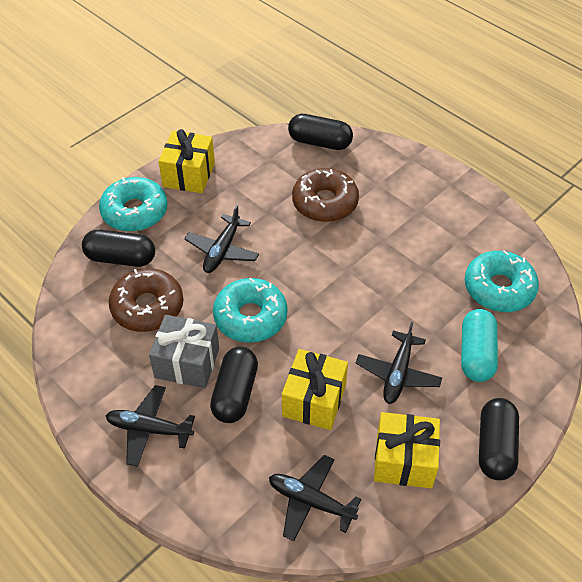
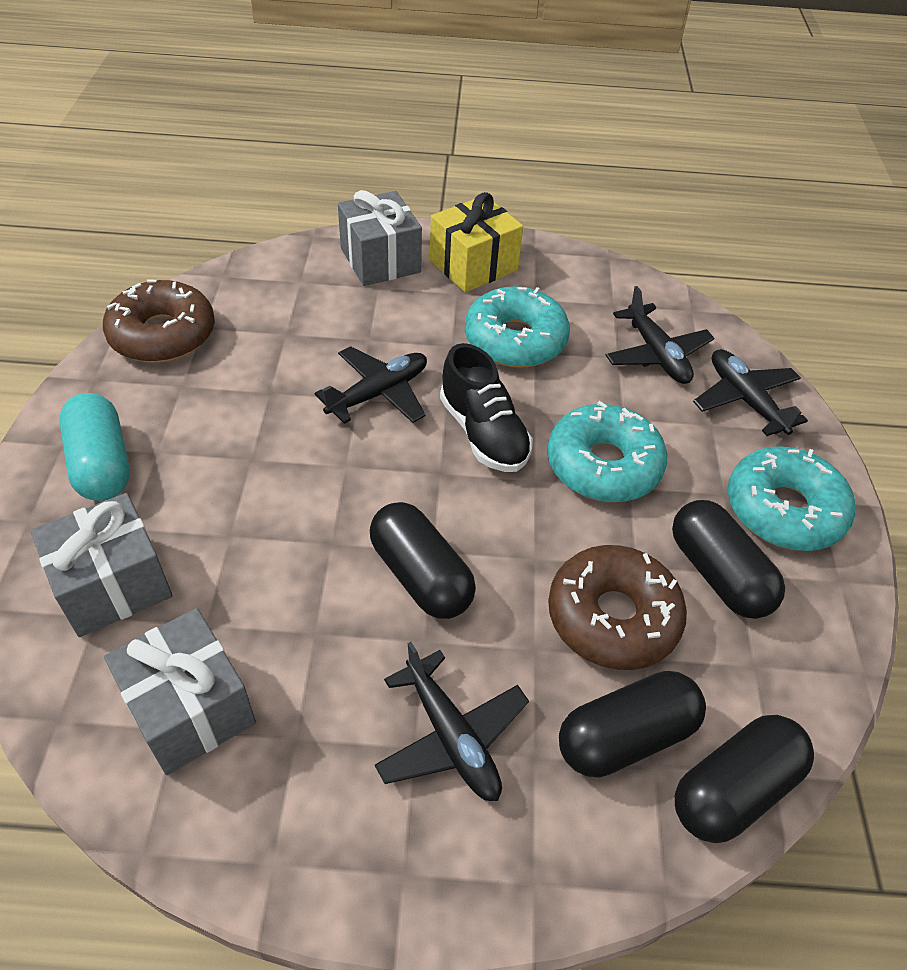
black shoe: none = 0 -> [440,343,533,472] = 1
grey gift: [149,315,219,388] = 1 -> [30,493,173,637] [104,608,256,775] [338,190,422,286] = 3
yellow gift: [158,129,215,193] [282,349,348,430] [374,412,440,488] = 3 -> [430,192,523,292] = 1

